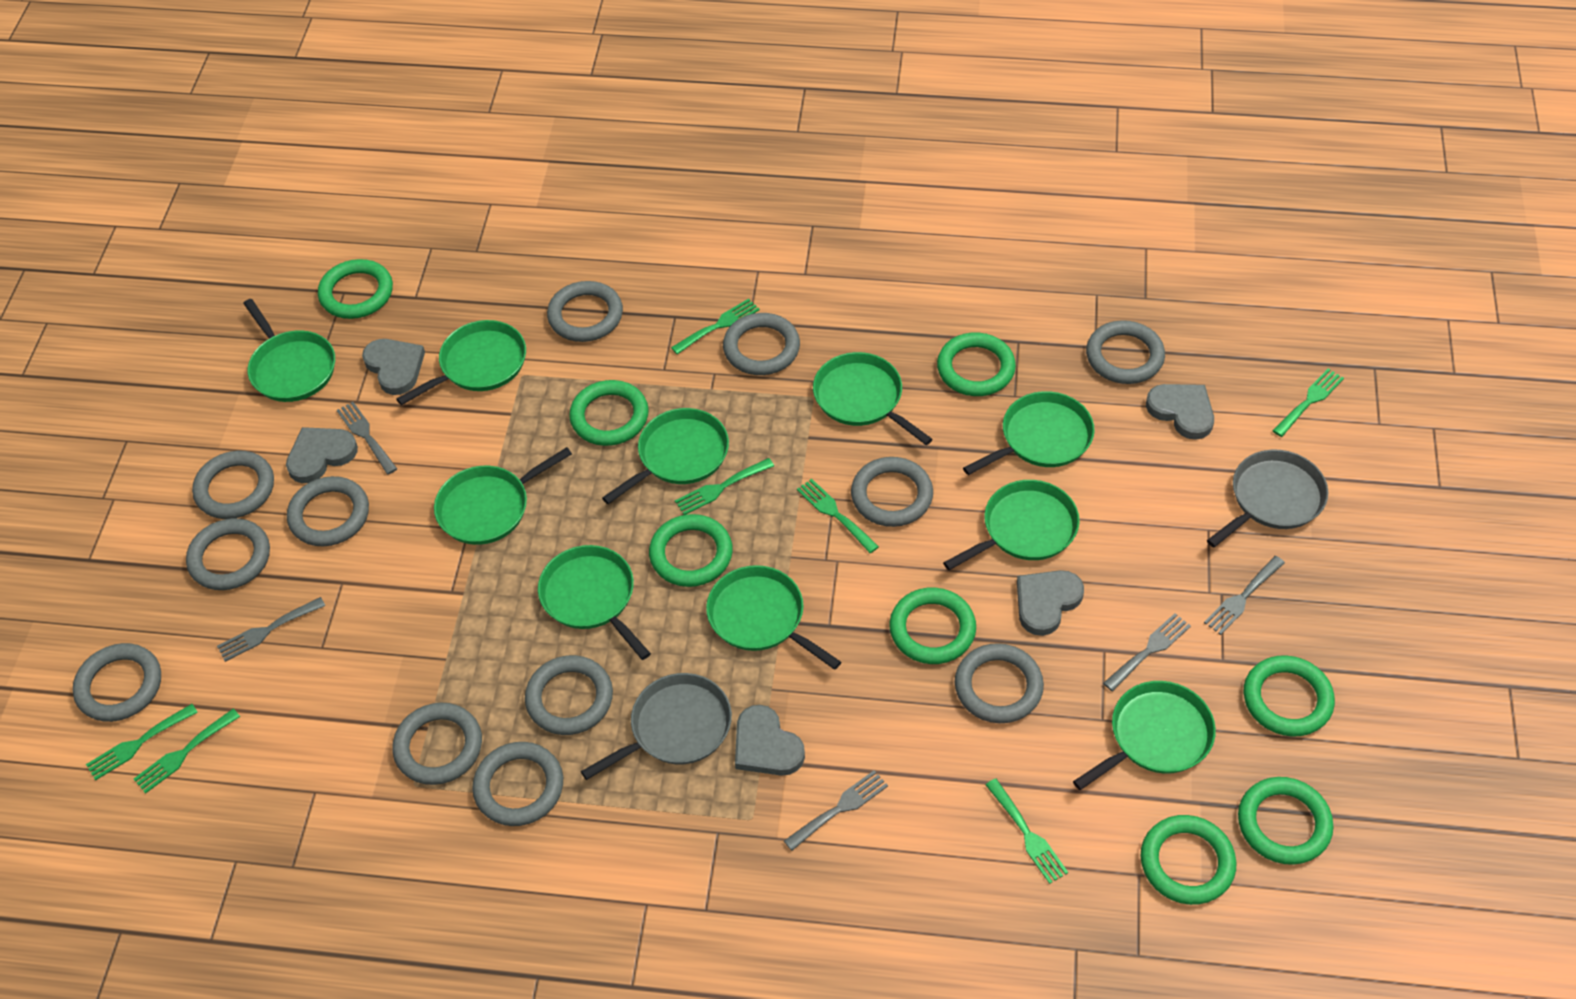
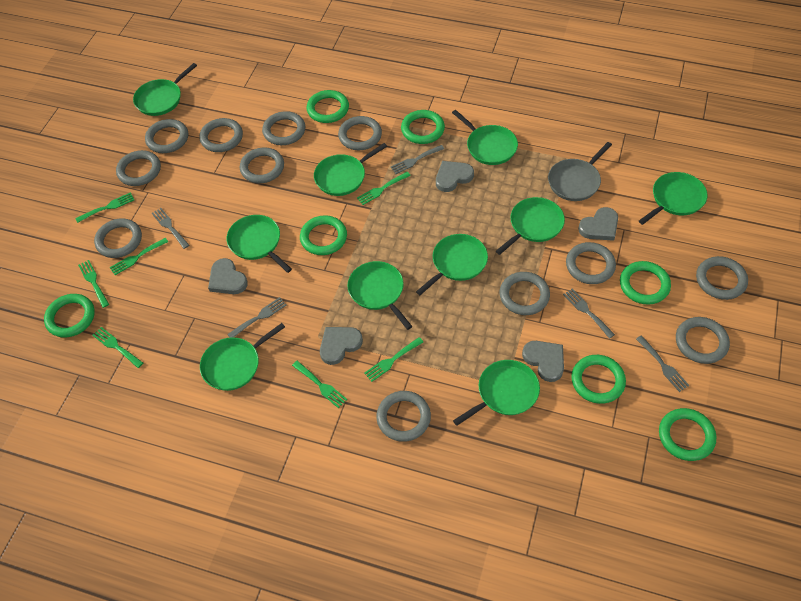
green ring: [318,259,393,319] [569,380,649,446] [649,514,733,587] [889,588,976,664] [937,333,1016,396] [1141,815,1237,905] [1238,777,1334,865] [1244,655,1335,737] = 8 -> [44,294,95,337] [300,215,347,255] [307,90,349,123] [401,110,445,144] [571,355,626,404] [620,261,671,305] [659,408,716,461] = 7
grey pan: [581,673,732,780] [1207,450,1328,547] = 2 -> [548,142,612,201] = 1

